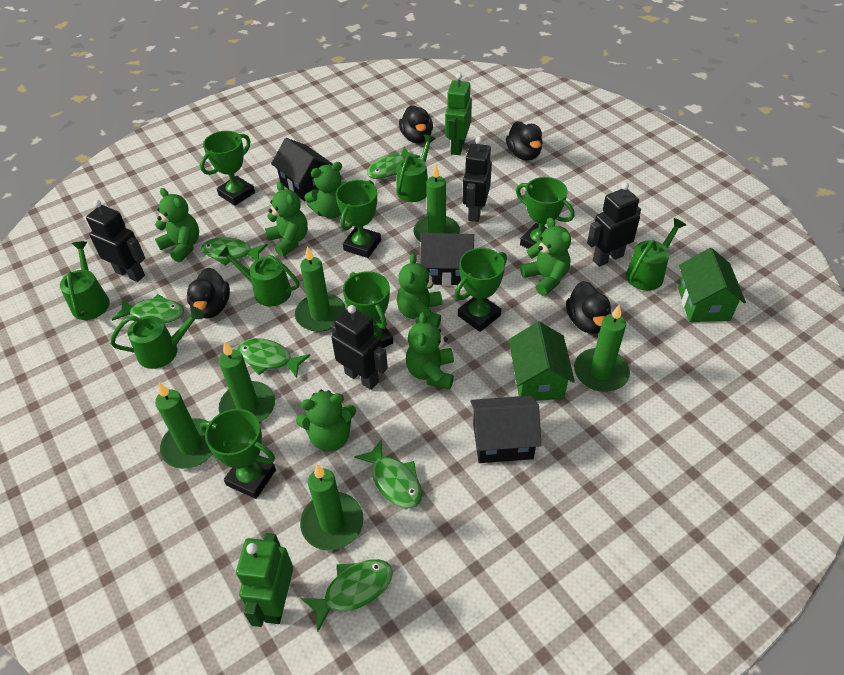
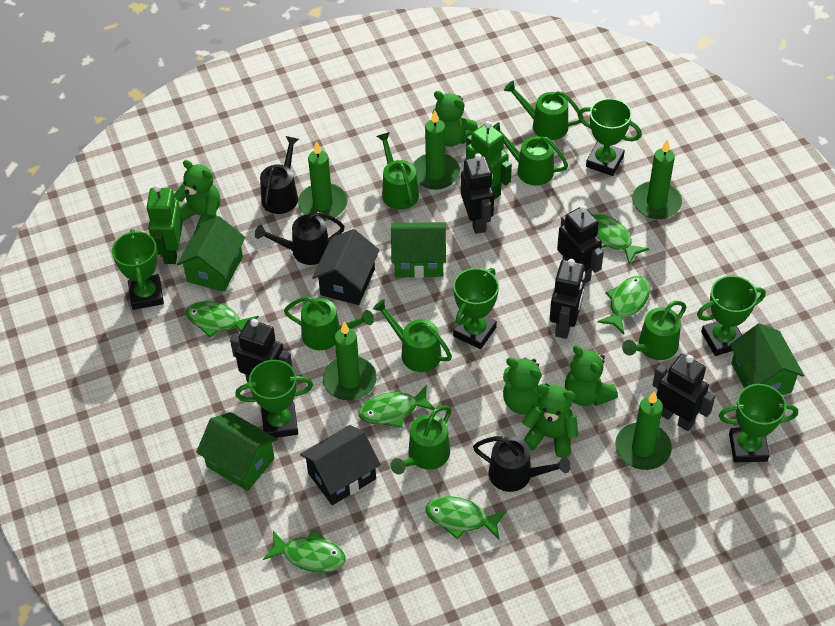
black duck: [187,267,230,318] [399,105,433,143] [506,121,543,160] [566,281,611,334] = 4 -> none = 0
black house: [271,138,333,201] [420,233,474,286] [470,395,541,463] = 3 -> [300,425,381,505] [312,229,379,305] = 2
black robot: [86,200,145,282] [331,305,388,390] [463,137,492,222] [587,182,641,267] = 4 -> [230,319,292,383] [461,153,494,234] [550,259,586,339] [557,205,604,283] [652,354,715,431] = 5
black watering can: none = 0 -> [255,211,345,265] [260,136,299,214] [473,436,570,492] = 3
green candle: [155,382,213,469] [219,341,275,423] [295,246,346,332] [300,464,364,551] [414,164,460,242] [574,304,630,392] = 6 -> [298,141,347,221] [322,322,377,400] [413,111,460,190] [615,391,672,470] [632,139,682,219] = 5
green house: [509,321,575,401] [678,248,746,322] = 2 -> [177,216,245,292] [196,412,277,491] [391,222,446,278] [730,323,804,395] = 4
green teddy bear: [155,188,199,262] [265,182,308,257] [296,390,356,452] [304,162,345,219] [397,253,442,328] [406,312,454,390] [520,217,571,296] = 7 -> [174,160,220,228] [432,91,478,147] [503,357,550,414] [522,384,578,458] [565,345,618,406] = 5
green watering can: [60,241,110,320] [110,307,204,369] [218,246,299,307] [396,135,436,202] [626,218,686,291] = 5 -> [284,296,374,350] [373,299,452,372] [377,132,419,210] [390,406,451,475] [493,122,568,186] [504,81,584,140] [622,301,687,360] = 7

